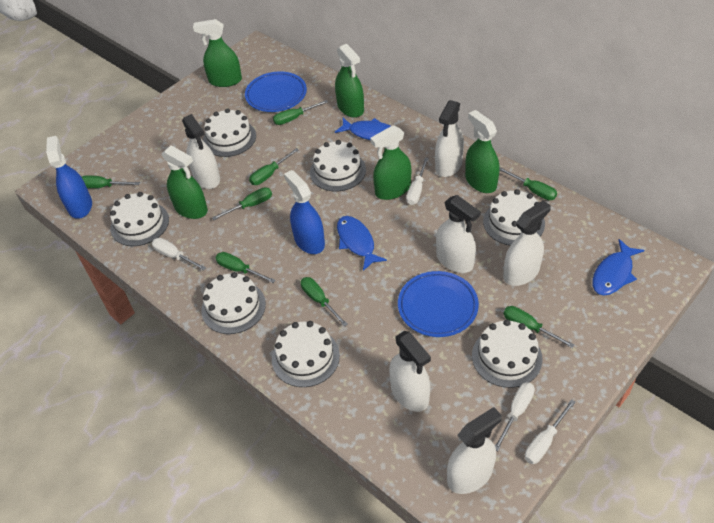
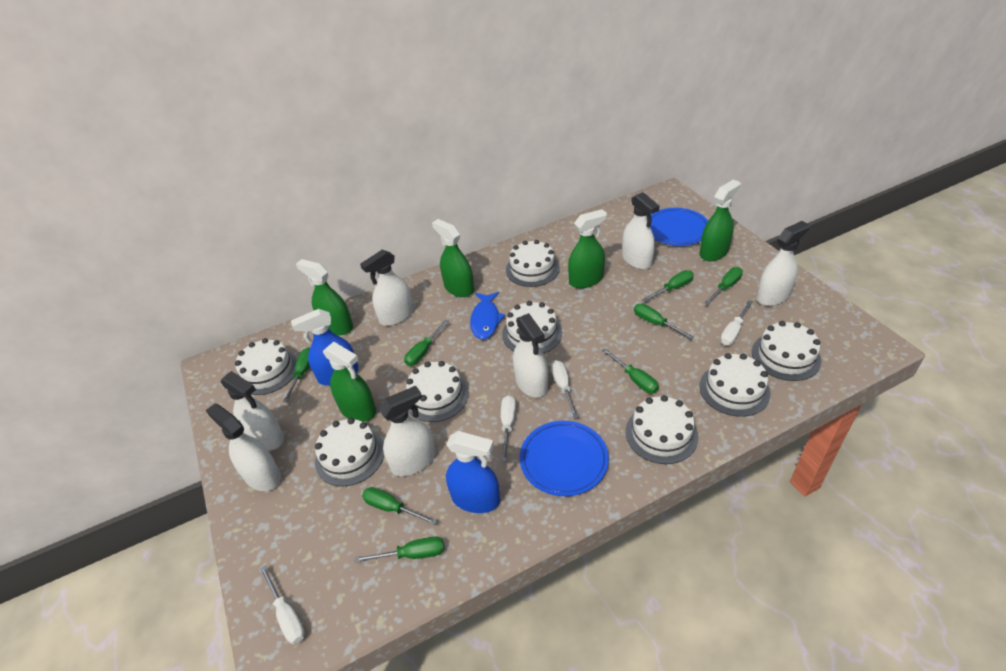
blue fish: [335,118,391,140] [337,216,387,271] [592,239,645,295] = 3 -> [470,292,505,339] = 1
white cake: [110,192,169,246] [201,272,266,334] [203,108,256,157] [272,321,340,387] [310,140,366,191] [472,319,543,388] [483,189,545,246] = 7 -> [235,338,297,395] [315,418,384,487] [406,361,469,422] [502,301,562,354] [506,240,560,287] [626,395,699,464] [699,353,771,417] [752,321,822,381] = 8
white spray bottle: [182,114,220,189] [389,331,431,412] [435,100,464,177] [436,195,480,273] [447,407,502,494] [503,200,551,286] = 6 -> [205,404,281,491] [221,371,284,451] [360,250,414,326] [379,386,435,476] [513,313,548,398] [622,192,660,270] [756,221,810,306] = 7

